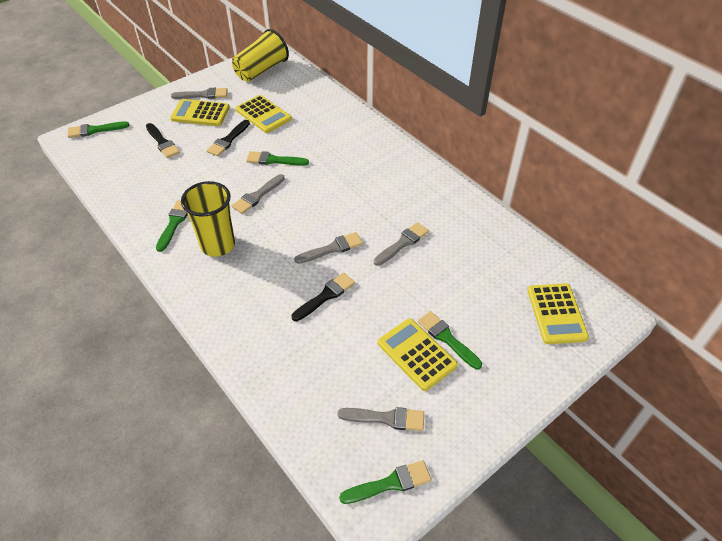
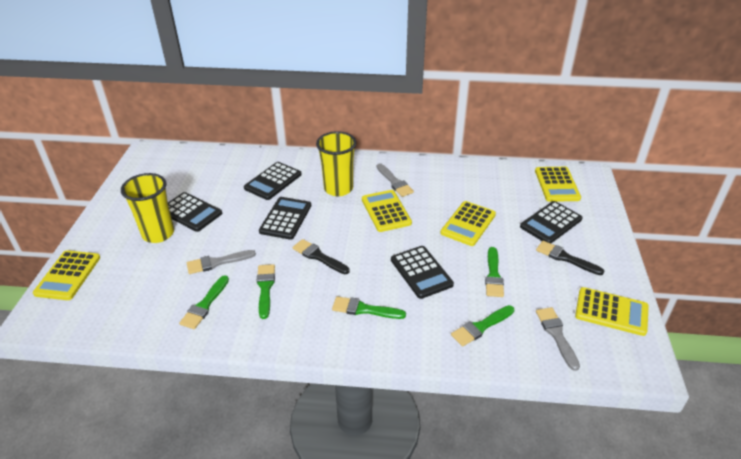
black brush: [146,123,180,158] [207,120,250,156] [292,272,355,321] = 3 -> [292,239,350,274] [536,241,604,275] = 2
black calculator: none = 0 -> [168,192,222,232] [244,162,302,200] [259,197,311,240] [391,246,454,299] [520,201,583,243] = 5
grey brush: [171,88,227,99] [232,174,285,214] [294,232,363,264] [337,407,424,431] [374,222,429,266] = 5 -> [187,250,256,274] [377,163,414,197] [536,307,580,371] = 3
yellow calculator: [170,99,230,126] [236,95,292,133] [378,318,458,391] [527,283,589,344] = 4 -> [33,250,100,300] [362,190,412,232] [441,201,496,246] [535,167,581,202] [575,287,649,336] = 5

